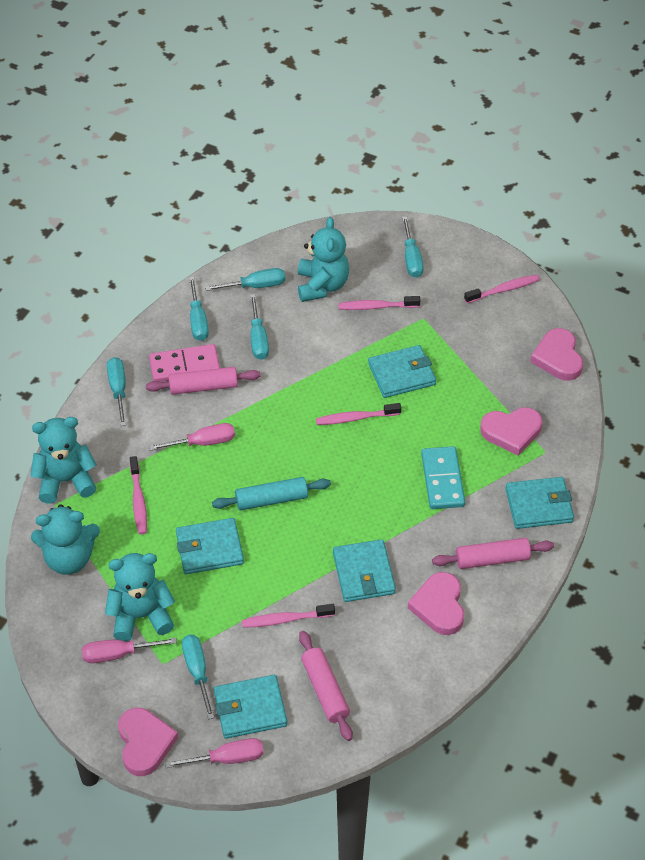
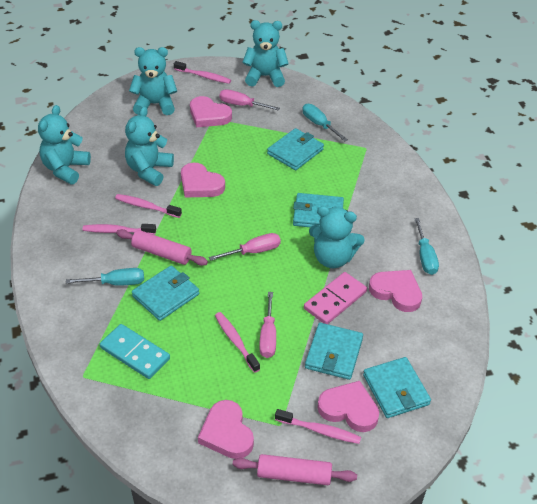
pink heart: [118,708,178,776] [408,572,464,635] [480,407,542,456] [530,328,583,381] = 4 -> [181,163,225,198] [190,96,232,127] [198,400,254,459] [318,381,379,432] [369,270,422,312] = 5
pink rolling pin: [146,367,260,395] [299,631,353,741] [432,538,554,569] = 3 -> [116,229,208,266] [233,454,357,485] = 2
turquoise rolling pin: [212,477,331,510] = 1 -> none = 0
turquoise screwdriver: [107,357,126,426] [182,635,215,720] [189,277,209,341] [205,268,285,291] [250,294,269,360] [402,216,424,278] = 6 -> [66,268,144,285] [303,104,348,142] [414,218,439,275] = 3
turquoise teddy bear: [30,417,97,504] [31,504,100,575] [105,553,175,641] [298,217,349,302] = 4 -> [38,105,91,184] [125,107,174,186] [129,47,177,115] [242,20,289,87] [309,206,365,268] = 5

